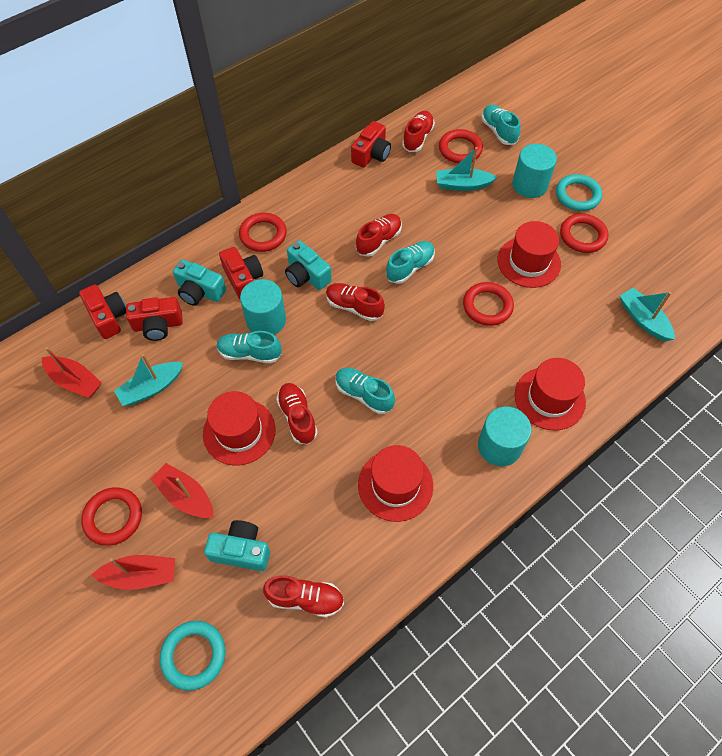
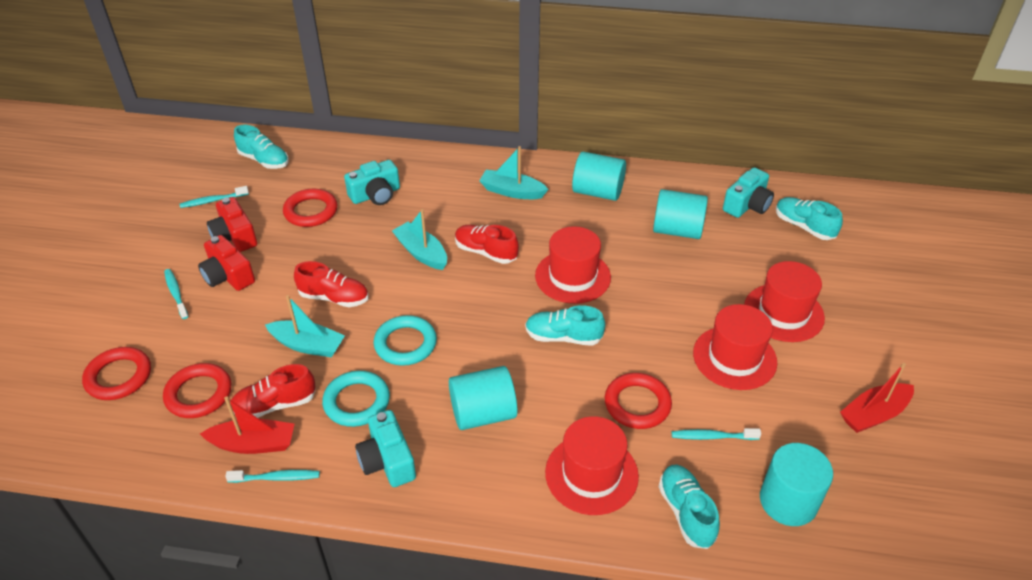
red boat: [42,347,102,398] [92,555,175,590] [150,463,213,518] = 3 -> [200,397,295,454] [840,363,914,433] = 2
red camera: [79,285,126,339] [126,297,183,341] [219,247,263,299] [351,121,391,168] = 4 -> [198,235,255,291] [207,197,257,252] = 2
red ring: [81,487,142,546] [239,213,287,252] [439,129,483,163] [463,282,514,326] [560,214,608,253] = 5 -> [82,347,151,400] [163,363,231,418] [283,189,337,227] [605,373,672,429] = 4
red shoe: [263,575,344,618] [276,383,318,444] [326,283,385,321] [356,214,402,257] [402,111,435,152] = 5 -> [230,364,316,418] [294,261,369,307] [455,225,519,264] = 3
turquoise cylinder: [240,279,286,335] [478,406,532,466] [512,144,557,198] = 3 -> [449,366,518,430] [572,152,626,201] [653,189,708,239] [760,443,833,526] = 4
turquoise toothbrush: none = 0 -> [164,269,189,319] [180,186,249,208] [225,470,320,483] [672,428,761,440] = 4

